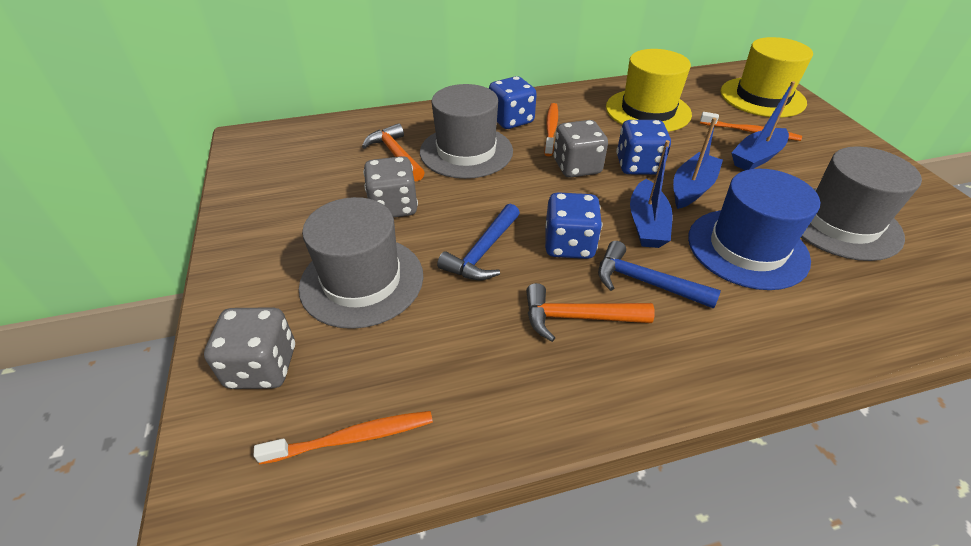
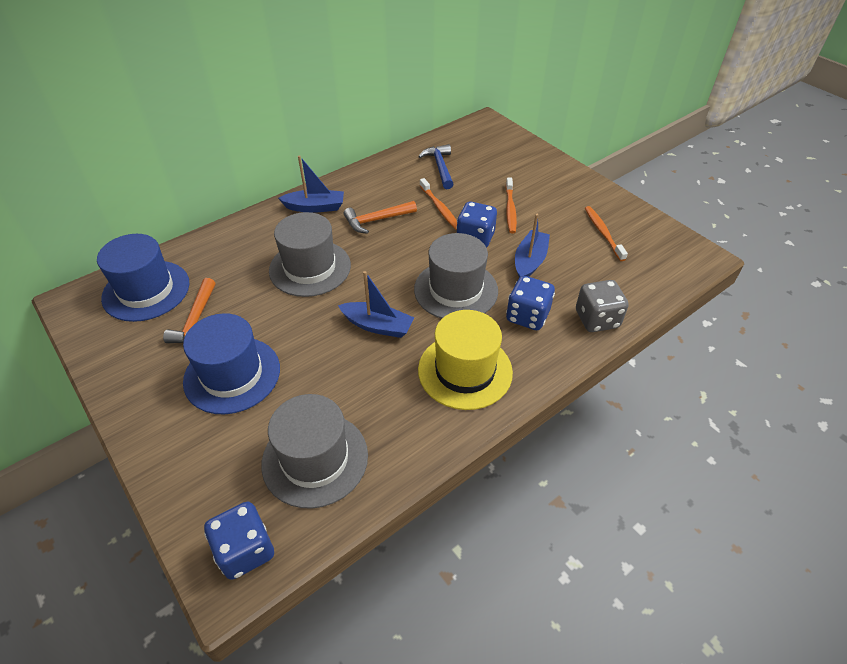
blue hammer: [437,204,520,280] [598,241,721,309] = 2 -> [418,144,454,189] = 1
blue hat: [688,169,820,290] = 1 -> [97,234,189,322] [183,313,280,414] = 2
grey dice: [204,307,295,389] [363,156,418,218] [554,120,608,178] = 3 -> [576,280,629,332] = 1
yellow hat: [606,49,692,132] [721,37,813,117] = 2 -> [418,310,513,410] = 1

